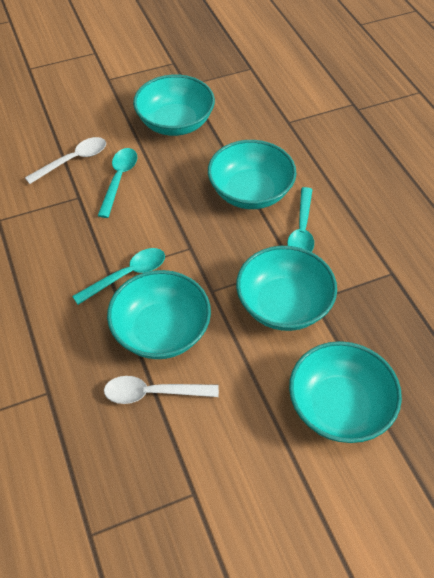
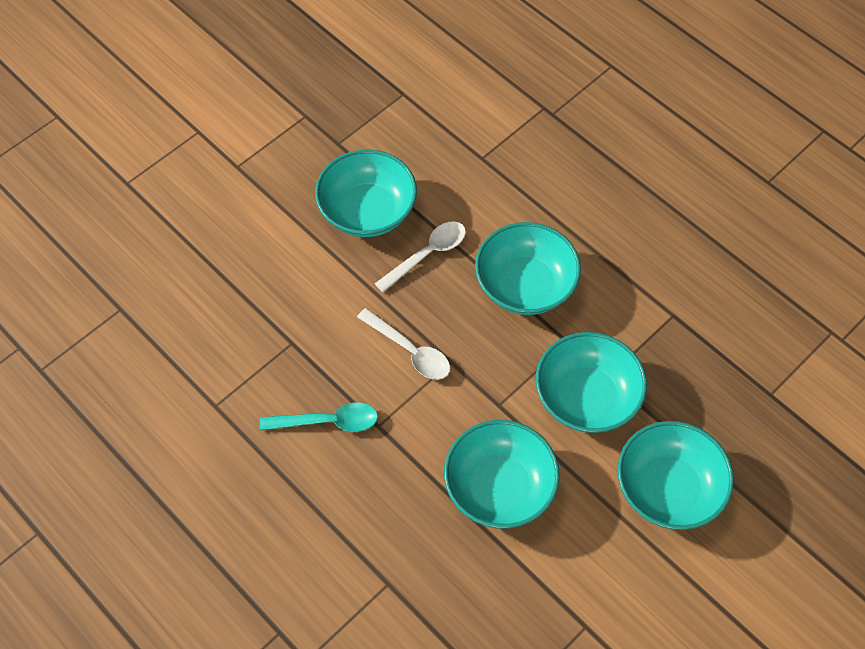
turquoise spoon: [72,248,165,305] [98,148,137,218] [287,187,314,252] = 3 -> [260,402,378,432] = 1

